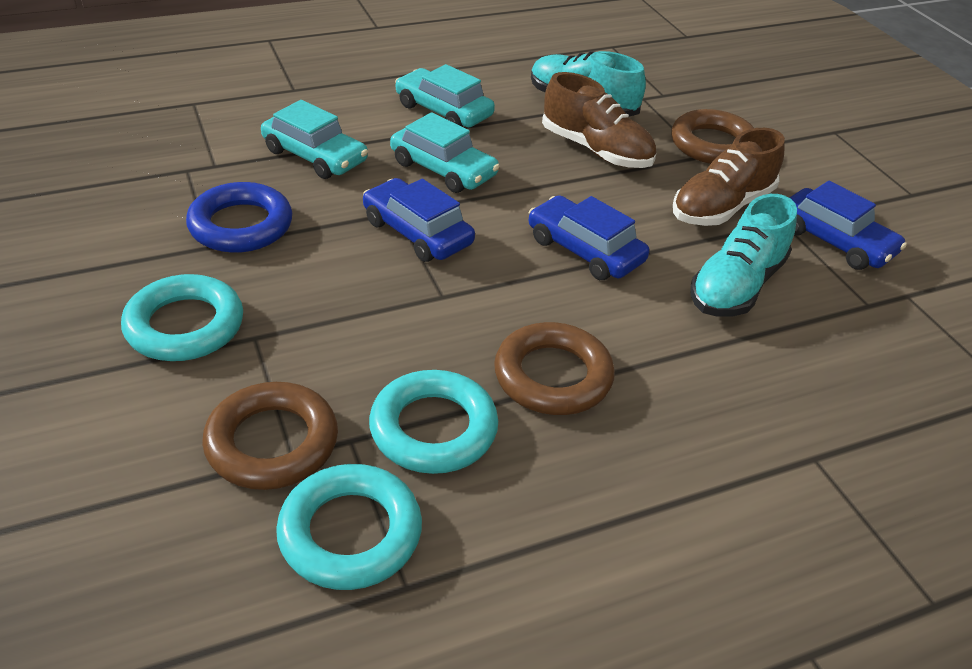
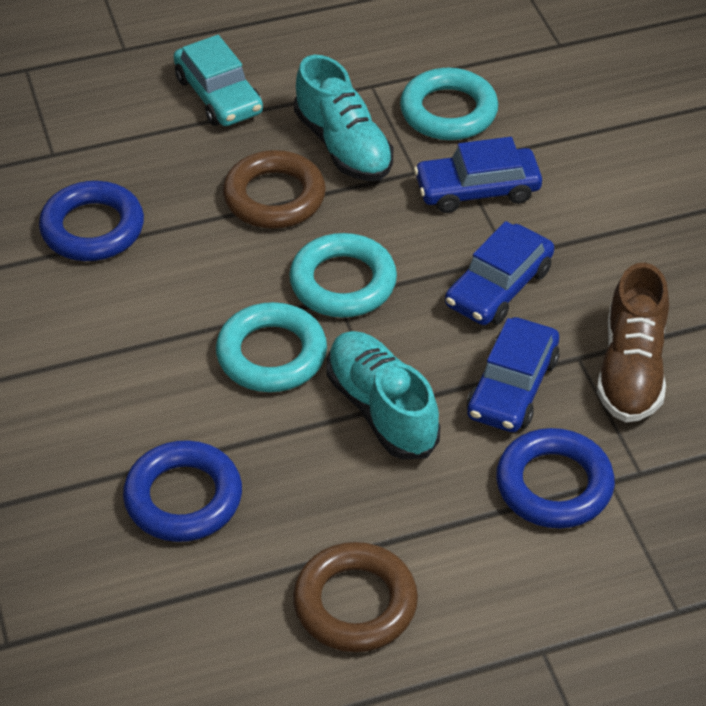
blue ring: [186,182,292,253] = 1 -> [39,181,144,261] [123,440,242,542] [496,428,615,528] = 3
brown ring: [202,382,338,490] [494,322,615,415] [671,109,754,164] = 3 -> [223,150,326,229] [293,542,418,652] = 2
brown shoe: [542,72,656,168] [673,128,785,226] = 2 -> [597,263,669,423] = 1
turquoise car: [261,100,368,179] [390,112,500,193] [395,64,495,127] = 3 -> [173,35,263,126] = 1

